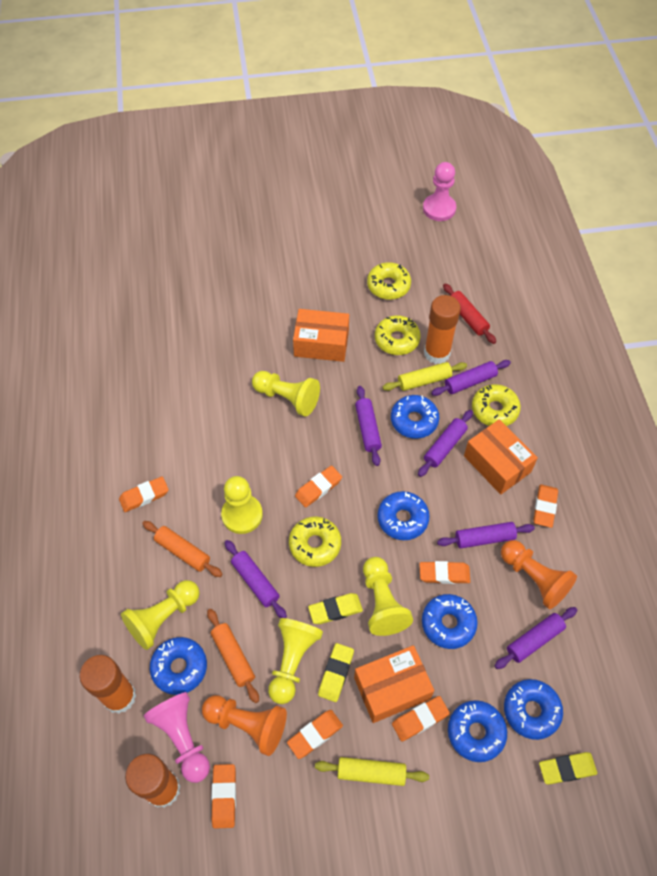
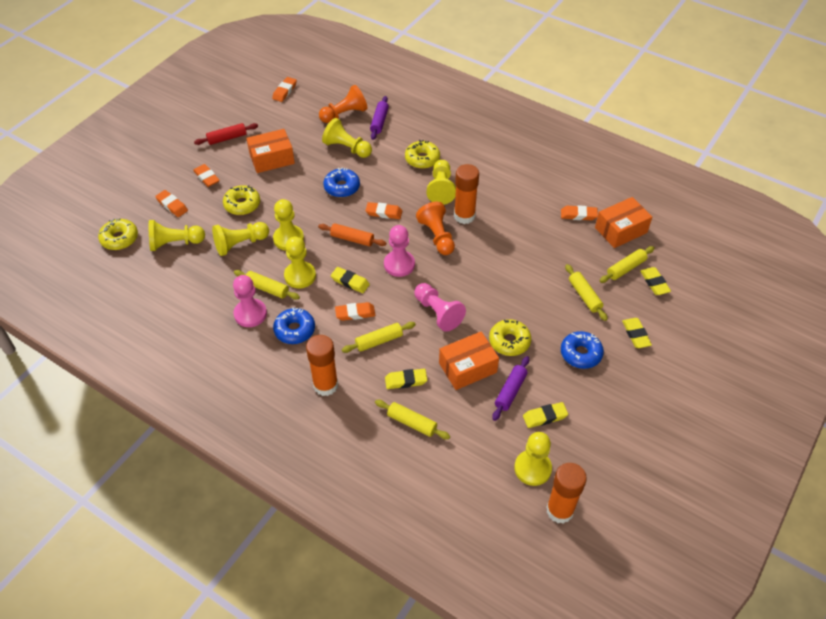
blue donut: [150,637,207,695] [377,491,430,540] [391,395,439,439] [422,594,478,649] [448,700,507,762] [504,679,563,740] = 6 -> [273,308,315,344] [324,168,360,197] [561,331,604,369] = 3
orange eraser: [119,476,169,512] [211,764,236,829] [287,710,343,759] [295,465,342,508] [392,696,450,741] [420,561,470,584] [533,484,558,528] = 7 -> [155,190,188,217] [193,164,220,187] [272,77,297,102] [335,302,375,321] [365,202,402,219] [561,205,598,220] = 6
orange rolling pin: [142,521,222,577] [207,609,259,703] = 2 -> [318,223,386,246] = 1
pink pawn: [144,692,210,783] [423,162,456,221] = 2 -> [233,275,267,327] [384,225,415,277] [415,283,466,332] = 3
purple rolling pin: [225,540,287,618] [355,386,382,466] [418,410,473,477] [431,360,511,396] [437,522,535,549] [494,607,577,669] = 6 -> [370,96,389,140] [492,356,529,421] = 2
yellow eraser: [308,593,363,624] [318,643,354,702] [539,752,597,784] = 3 -> [331,267,370,293] [385,369,427,389] [523,402,568,428] [622,318,652,348] [640,267,671,295] = 5
yellow pawn: [121,580,200,650] [221,476,263,534] [252,371,320,417] [268,618,323,704] [363,557,413,636] = 5 -> [149,220,205,251] [212,222,269,256] [273,199,304,251] [284,237,316,288] [322,118,372,158] [427,160,456,205] [514,432,552,486] = 7
yellow rolling pin: [315,757,429,786] [383,362,467,391] = 2 -> [234,270,300,300] [342,322,416,353] [375,400,450,440] [565,264,608,321] [600,246,655,283] = 5

